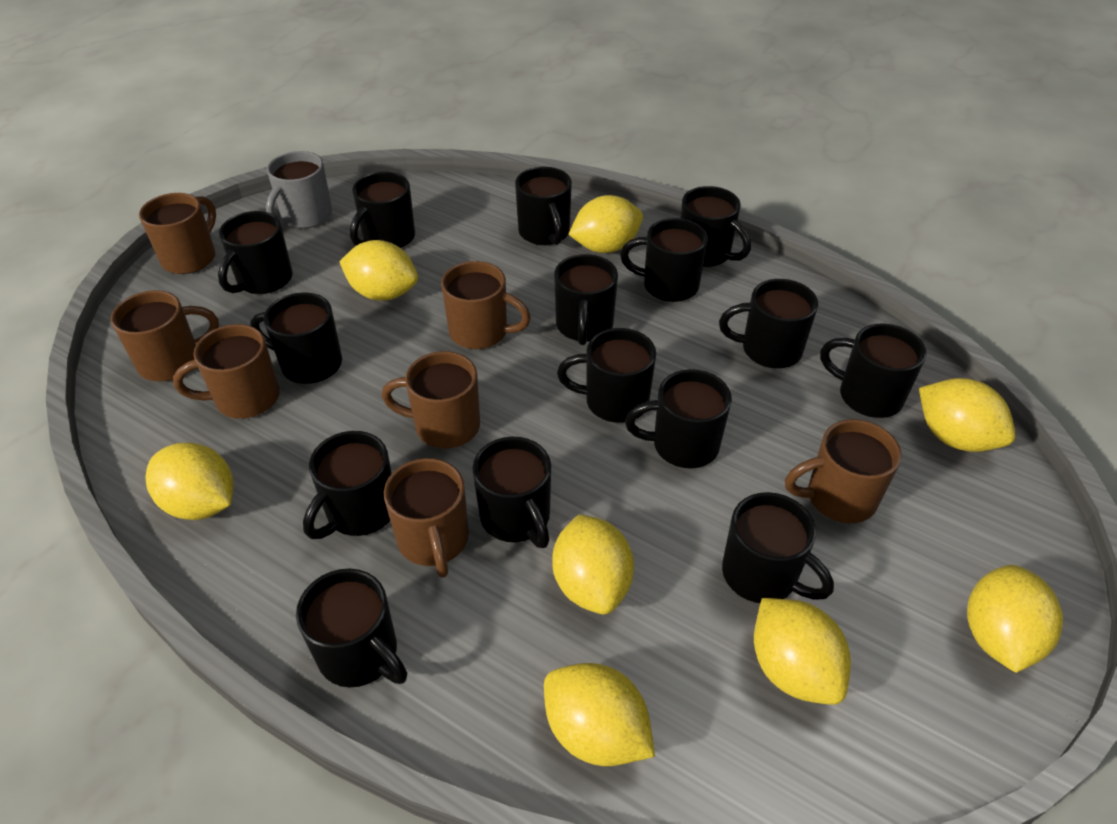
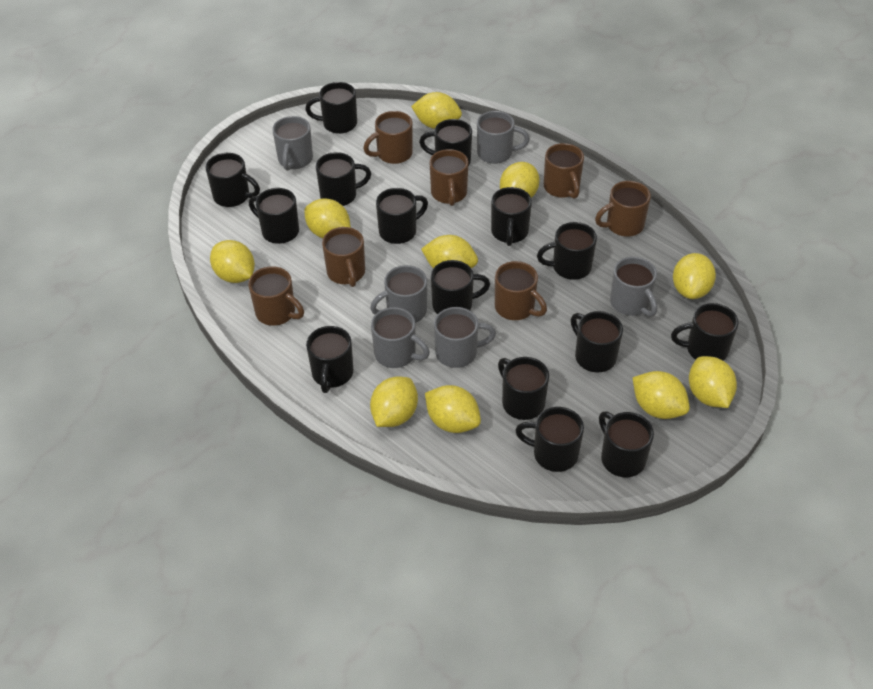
grey mug: [266,151,332,228] = 1 -> [272,116,313,171] [370,265,427,323] [371,307,430,368] [434,307,496,368] [477,111,530,164] [610,257,657,317] = 6
yellow lemon: [145,442,234,520] [339,240,418,301] [544,663,655,766] [552,514,634,614] [568,195,643,253] [754,598,851,705] [919,378,1016,452] [967,565,1063,673] = 8 -> [210,240,255,283] [304,198,351,238] [370,376,418,427] [411,92,462,129] [421,235,478,269] [425,385,481,433] [500,162,540,198] [632,371,690,419] [673,253,716,299] [689,356,737,408] = 10

